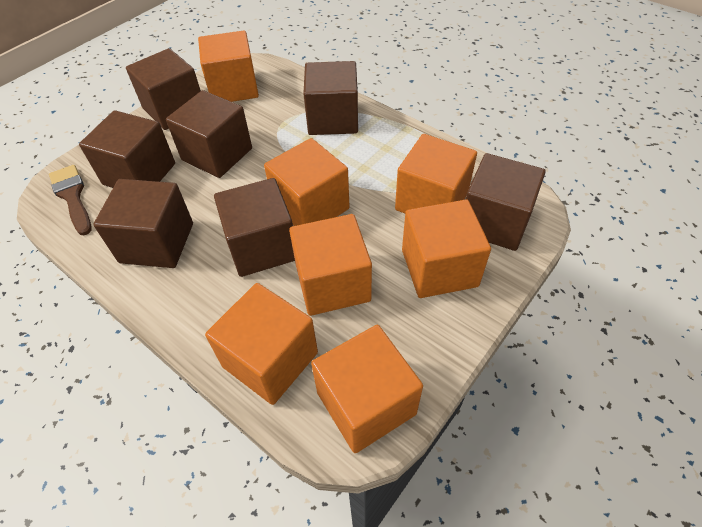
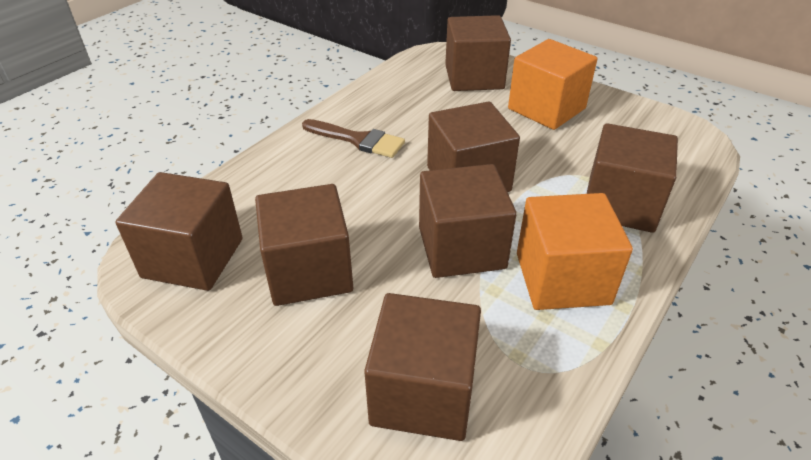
orange cube: [198,30,259,102] [205,283,318,405] [264,138,350,226] [289,214,372,316] [311,325,423,453] [395,134,477,214] [402,199,491,298] = 7 -> [508,39,597,130] [517,193,633,310] = 2

